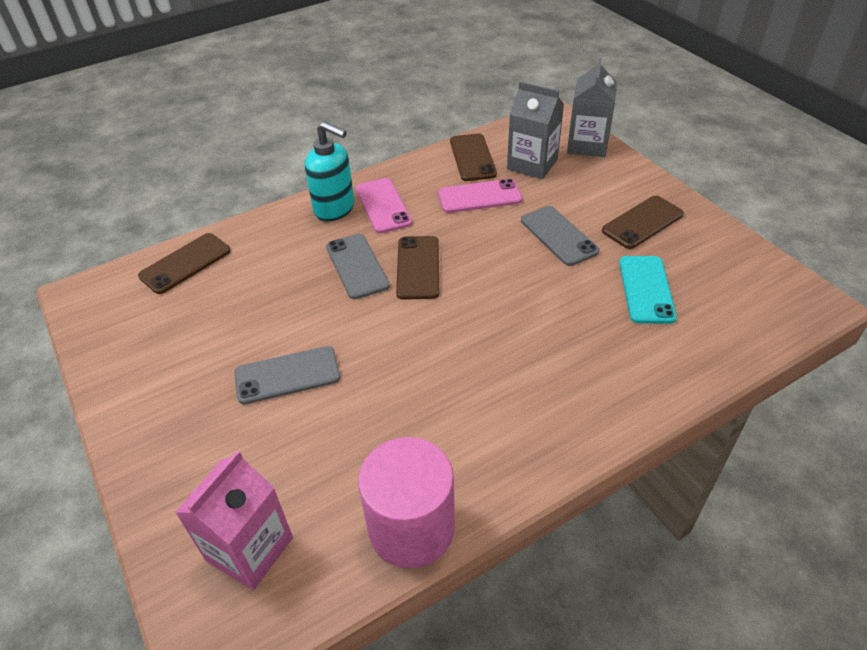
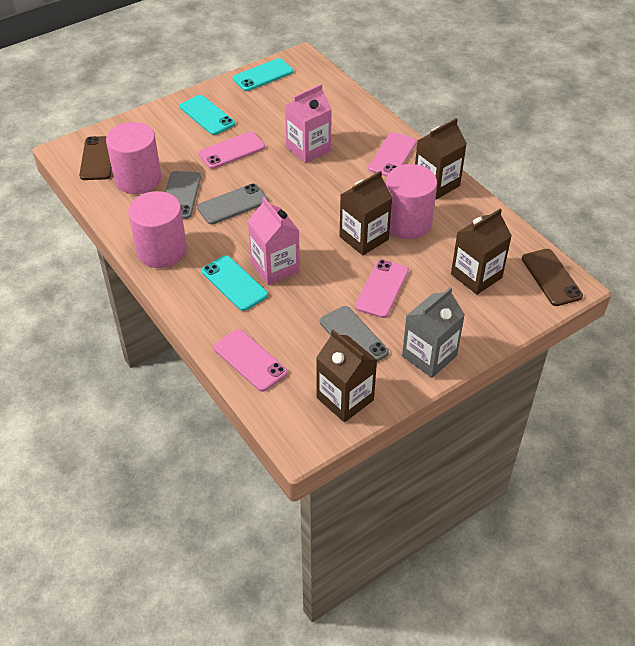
brown carton: none = 0 -> [316,330,377,422] [340,171,393,255] [415,118,467,200] [451,209,512,295] = 4
brown phone: [138,233,231,294] [396,236,439,300] [450,133,497,181] [602,196,684,249] = 4 -> [79,136,112,180] [522,249,583,306] = 2
grey carton: [507,81,564,179] [567,58,617,157] = 2 -> [402,287,465,378] = 1
pink carton: [175,450,293,590] = 1 -> [248,197,300,285] [285,84,332,163] = 2
pink cylinder: [358,437,455,568] = 1 -> [106,122,161,194] [128,191,187,268] [386,164,437,239] = 3
pink phone: [356,178,412,234] [438,179,522,213] = 2 -> [198,131,265,169] [214,329,288,392] [355,259,409,318] [368,132,417,176] = 4
turquoise phone: [619,256,677,324] = 1 -> [180,95,235,135] [201,255,268,311] [233,58,293,91] = 3
turquoise soap dispenser: [305,121,355,221] = 1 -> none = 0

